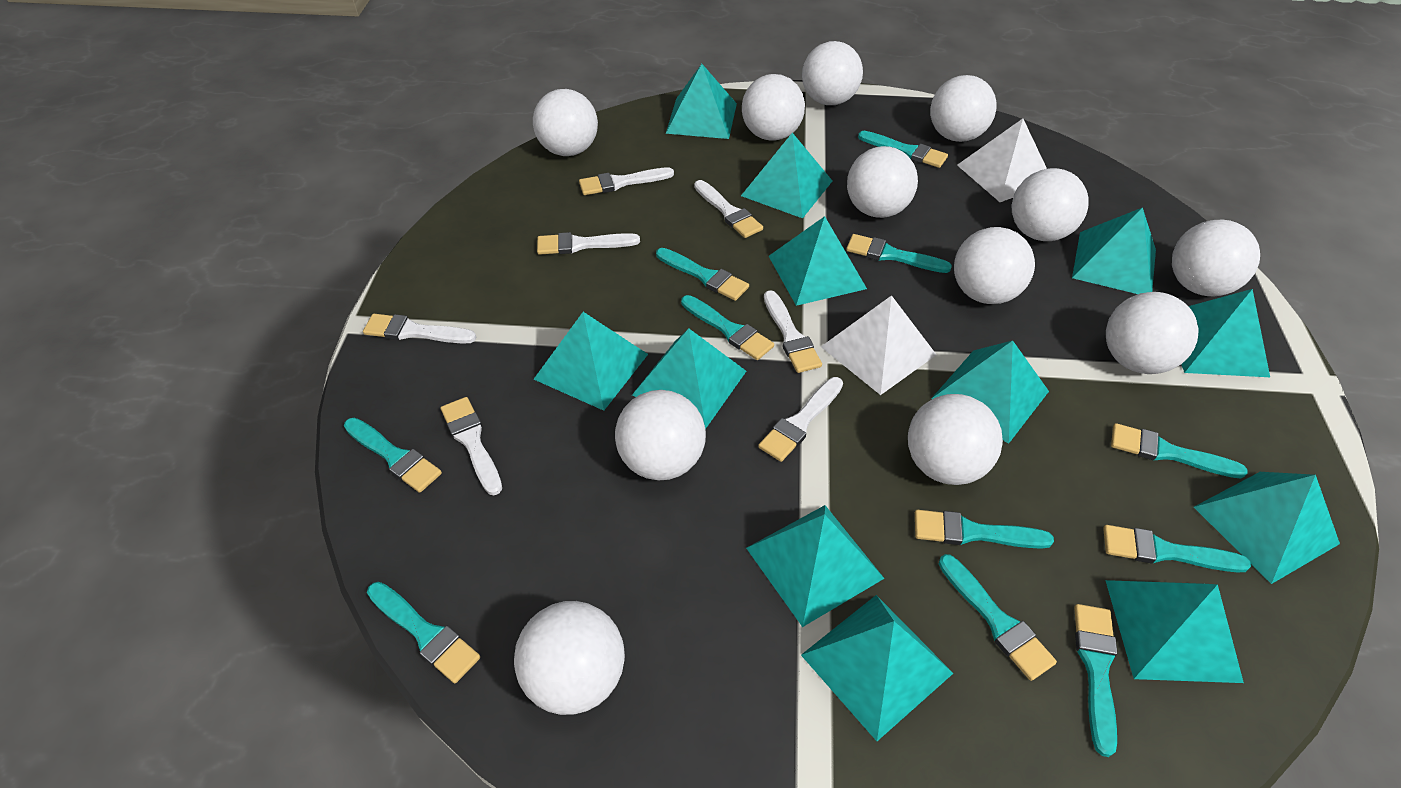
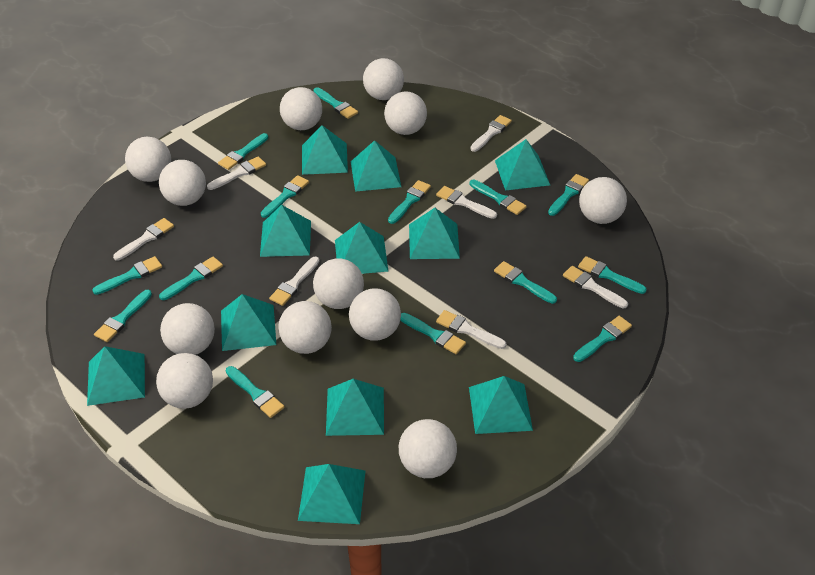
turquoise brush: [344,418,442,493] [367,582,480,683] [656,248,749,301] [681,295,774,360] [846,234,952,273] [858,131,948,168] [915,510,1054,549] [939,554,1057,681] [1074,604,1117,757] [1103,525,1251,572] [1111,423,1248,479] = 11 -> [92,256,162,295] [94,290,152,342] [159,257,223,300] [218,133,268,170] [226,366,284,418] [261,175,309,218] [313,87,358,119] [388,180,431,224] [401,313,466,354] [470,180,527,215] [494,261,557,304] [548,174,589,216] [573,316,632,362] [578,256,647,294] = 14
turquoise pyramid: [534,312,648,411] [632,328,746,429] [666,64,737,139] [741,133,832,218] [746,505,885,627] [769,216,867,306] [801,595,953,741] [931,340,1049,444] [1072,207,1156,294] [1105,580,1244,683] [1181,289,1270,377] [1194,472,1340,584] = 12 -> [87,346,145,406] [221,294,276,351] [260,205,311,257] [298,464,365,524] [302,125,348,175] [326,379,384,436] [335,222,389,274] [350,140,401,192] [409,208,460,259] [469,376,533,434] [495,139,550,190] = 11
white pyramid: [821,295,937,395] [957,119,1047,202] = 2 -> none = 0

